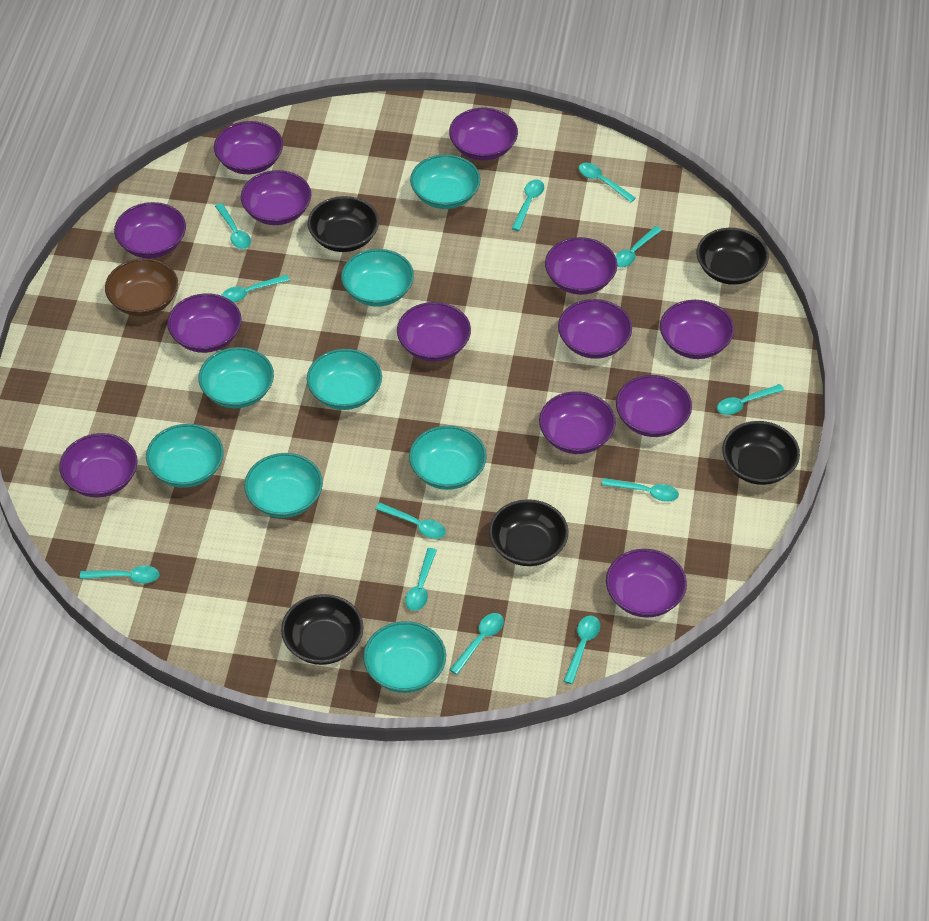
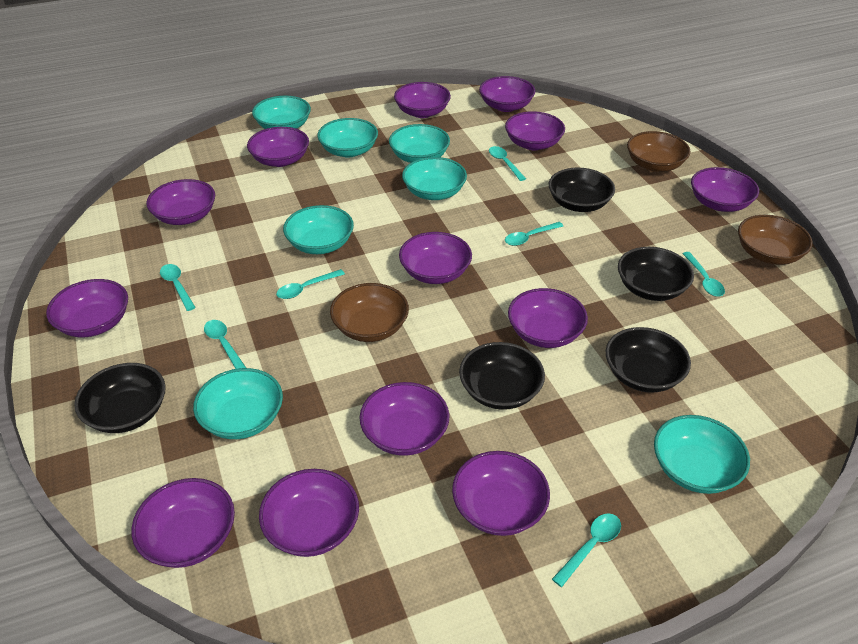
brown bowl: [105,258,178,316] = 1 -> [330,283,409,342] [627,131,691,172] [738,215,813,265] = 3
turquoise bowl: [146,424,224,488] [198,347,274,408] [244,453,323,518] [307,349,382,410] [341,249,414,307] [363,621,446,693] [409,426,487,490] [410,154,481,209] = 8 -> [193,368,283,439] [252,96,311,129] [283,205,354,254] [317,118,378,158] [389,124,450,163] [402,157,467,200] [654,415,750,494] = 7
turquoise spoon: [80,565,159,583] [215,203,251,249] [221,275,290,303] [375,503,446,539] [405,548,437,611] [450,613,504,675] [511,179,544,231] [564,616,600,684] [579,163,636,202] [602,478,679,502] [615,226,662,267] [717,384,784,415] = 12 -> [160,264,196,311] [204,320,246,369] [276,269,345,299] [489,146,526,181] [505,222,563,246] [552,513,621,587] [682,252,725,297] = 7

